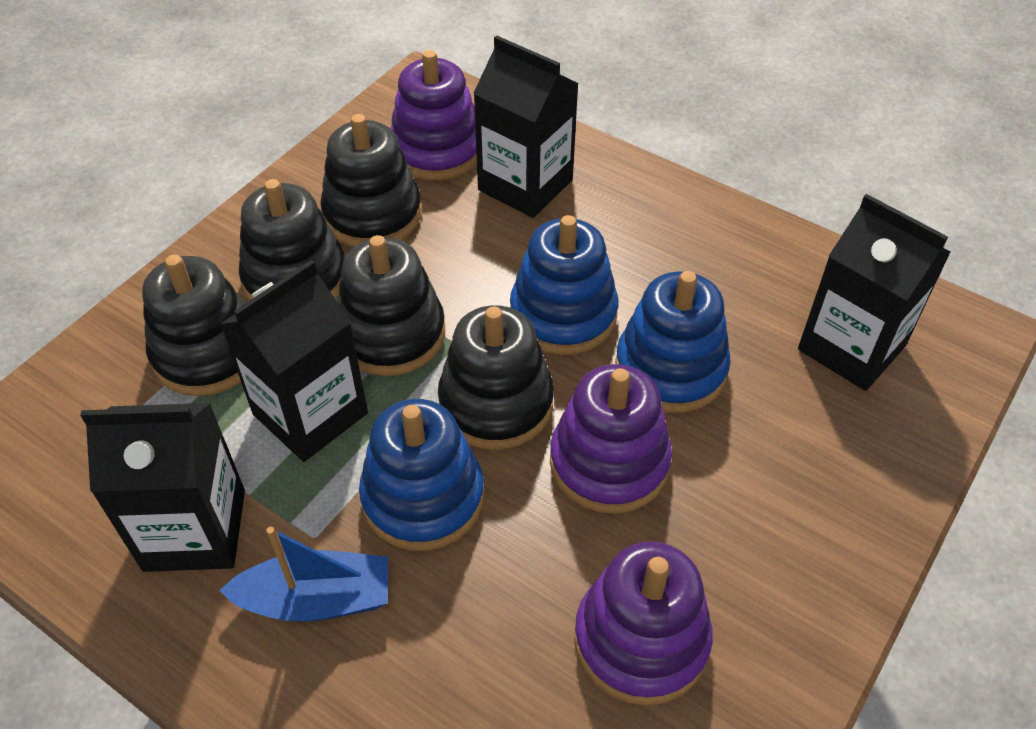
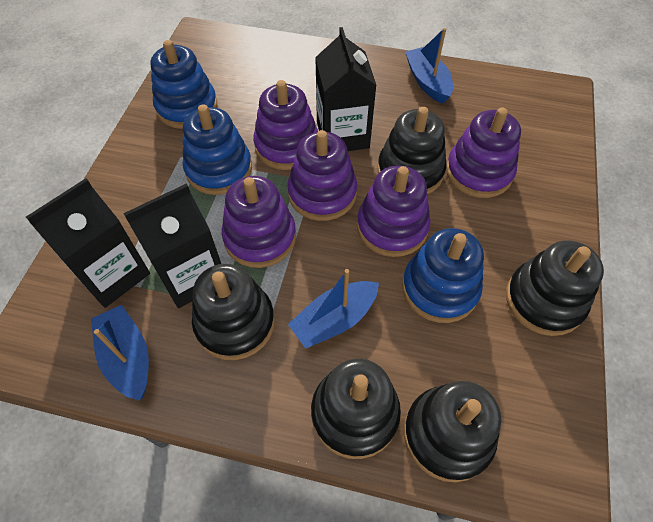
black carton: [80,403,245,572] [220,260,368,462] [473,35,579,218] [798,194,951,391] = 4 -> [26,178,150,308] [123,184,221,308] [315,27,377,151] = 3
blue boat: [219,527,388,621] = 1 -> [91,305,149,401] [288,269,379,349] [405,28,453,104] = 3
purple stacking toy: [390,50,477,181] [550,364,672,514] [574,541,713,706] = 3 -> [222,176,296,268] [253,80,318,170] [287,130,357,221] [357,166,431,257] [446,107,521,198] = 5

